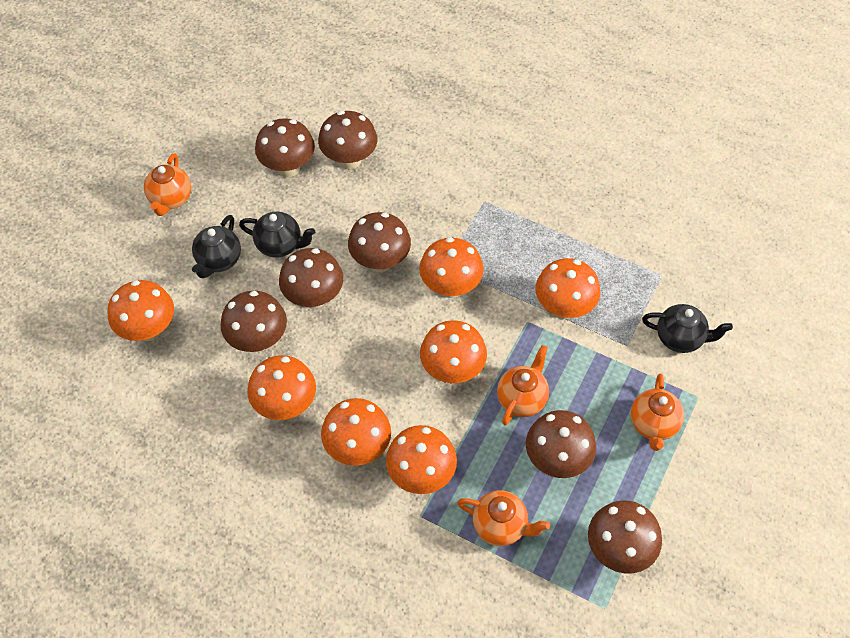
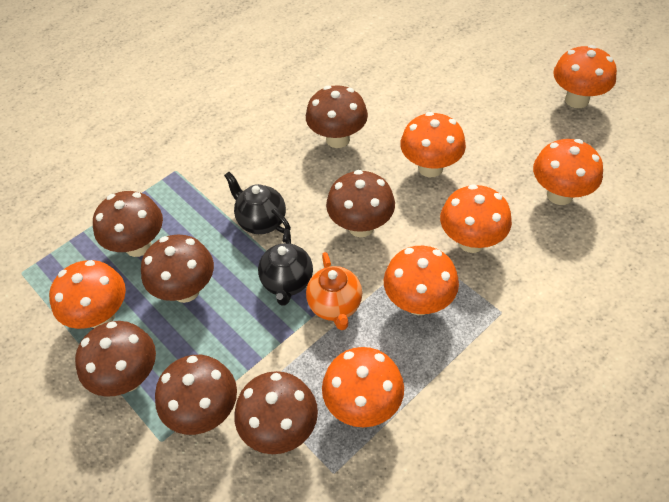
black teapot: [192,215,241,279] [239,212,315,258] [642,304,733,353] = 3 -> [224,172,291,234] [258,229,313,305] = 2
orange teapot: [144,154,191,216] [457,490,550,546] [497,345,549,425] [631,374,684,451] = 4 -> [306,252,362,330] = 1

